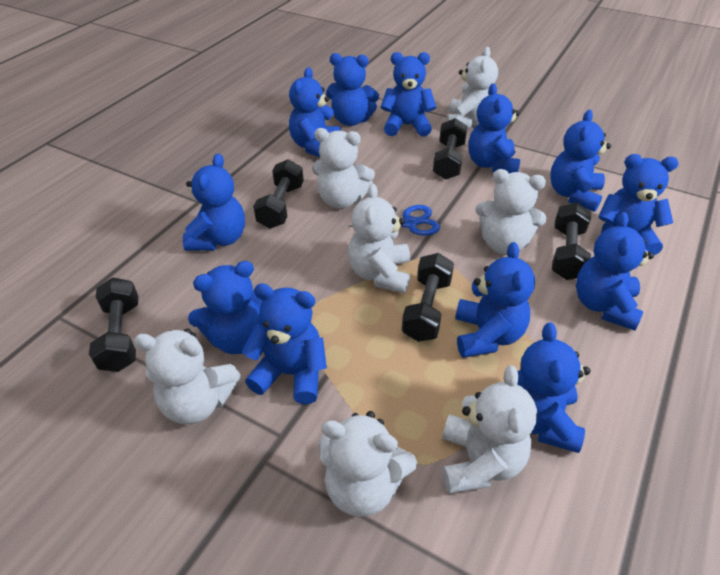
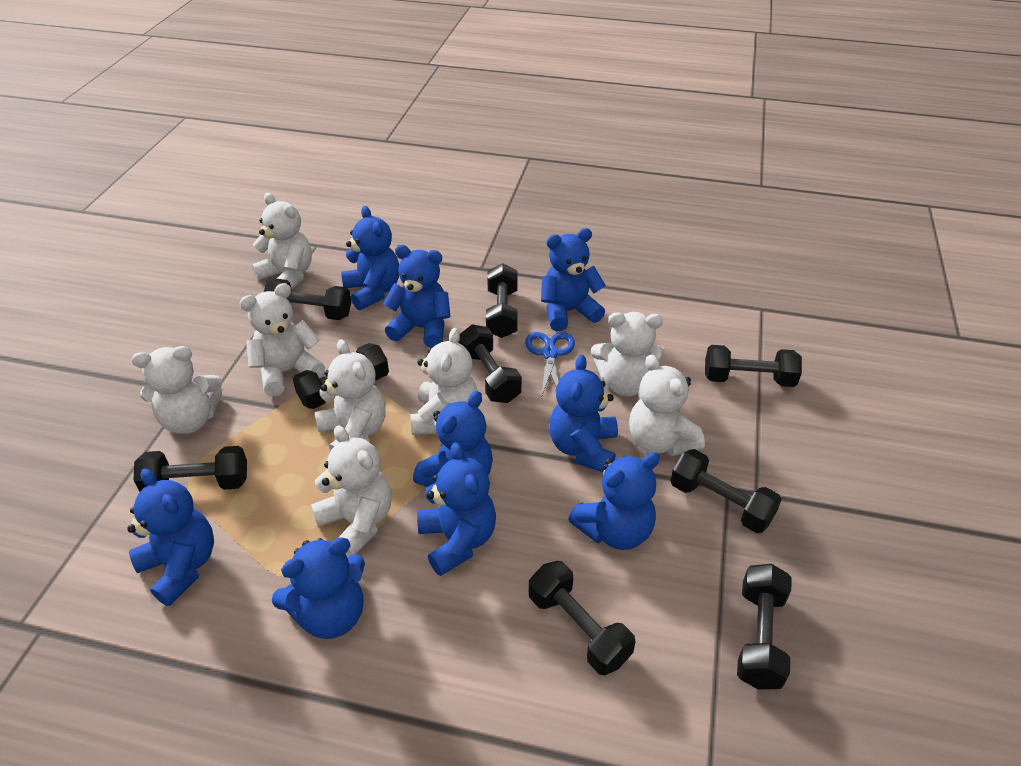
black dumbbell: [89,277,138,372] [253,159,304,229] [402,253,454,342] [433,118,468,180] [552,202,591,280] = 5 -> [134,446,247,492] [264,279,351,320] [293,343,389,409] [459,325,522,403] [486,263,518,338] [529,561,635,675] [670,449,782,533] [705,345,802,387] [737,564,792,689] = 9
blue teddy bear: [183,153,245,251] [188,261,263,354] [242,284,327,404] [289,67,341,157] [326,53,379,126] [381,52,436,137] [455,242,535,358] [469,83,520,173] [517,322,590,453] [550,110,611,212] [576,212,654,331] [598,154,679,255] = 12 -> [127,468,214,606] [272,537,365,639] [341,206,399,310] [383,245,451,348] [413,391,493,487] [417,442,496,576] [541,228,606,331] [549,354,618,472] [568,452,660,550] = 9
white teddy bear: [134,329,241,424] [312,128,375,209] [319,411,417,517] [348,184,410,293] [442,366,537,494] [446,47,498,129] [475,169,547,254] = 7 -> [131,346,222,434] [240,283,325,396] [251,193,312,289] [311,426,392,558] [315,340,386,451] [410,328,478,435] [591,312,666,396] [629,355,705,456] = 8

